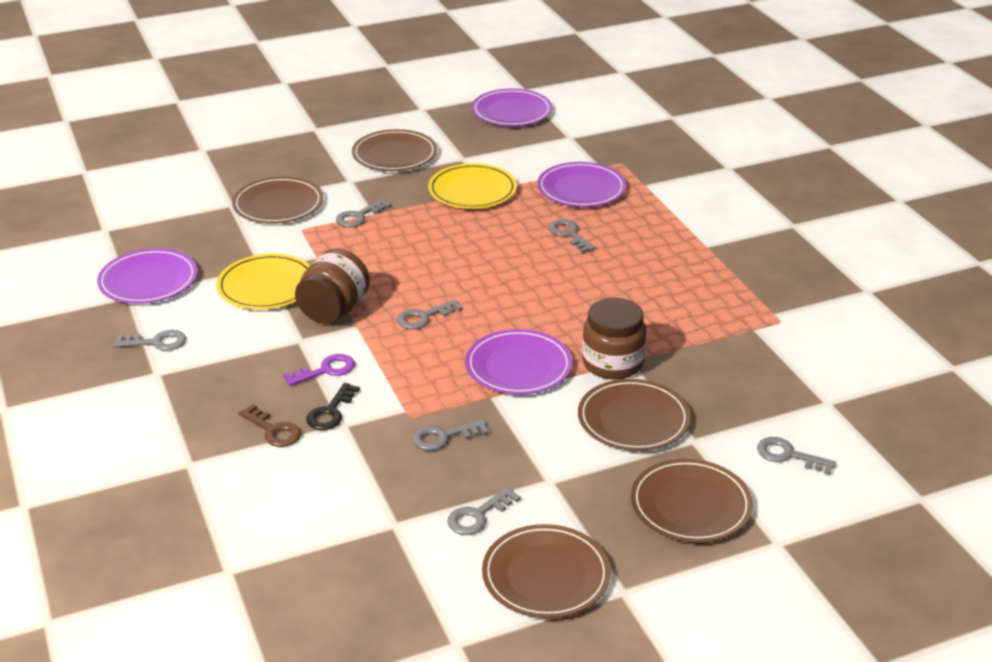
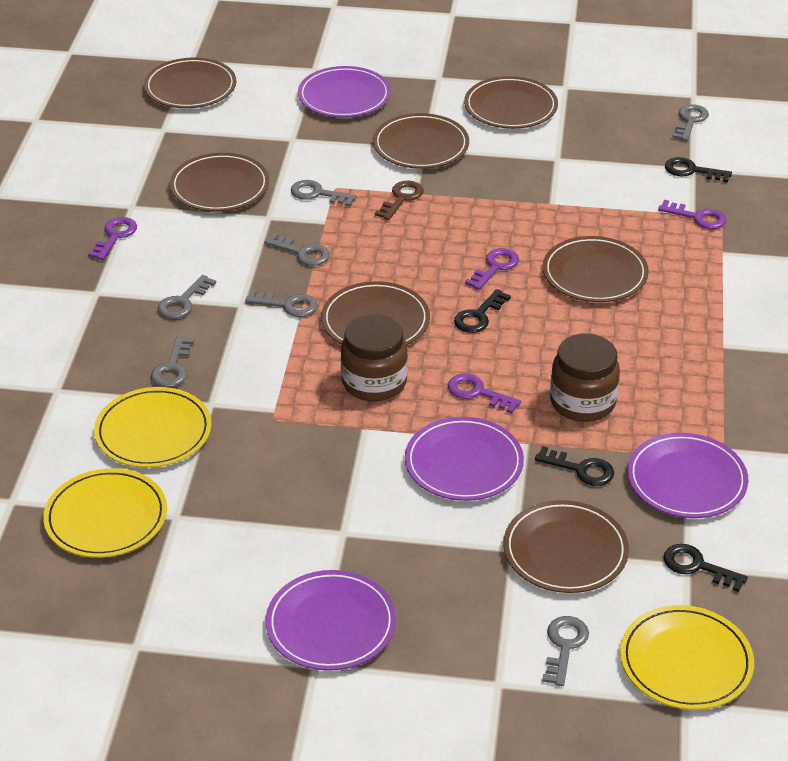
black key: [306,383,360,430] = 1 -> [454,289,511,333] [535,446,614,486] [663,544,748,592] [665,157,732,183] = 4
brown plate: [232,177,323,224] [352,129,437,171] [482,524,611,618] [578,379,691,451] [631,459,753,542] = 5 -> [144,58,237,108] [170,153,269,212] [321,281,430,345] [373,113,469,169] [464,76,558,129] [503,500,629,593] [543,236,649,302] = 7
purple key: [283,354,355,386] = 1 -> [88,217,137,260] [448,374,521,413] [465,248,519,290] [658,200,727,229] = 4
yellow plate: [216,254,310,309] [428,163,517,209] = 2 -> [43,468,167,558] [94,387,212,468] [620,605,754,710] = 3

